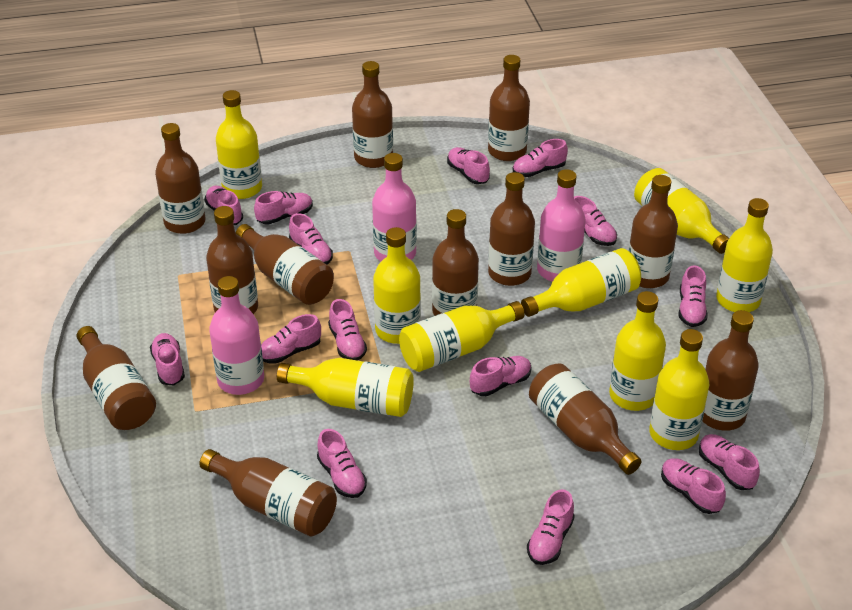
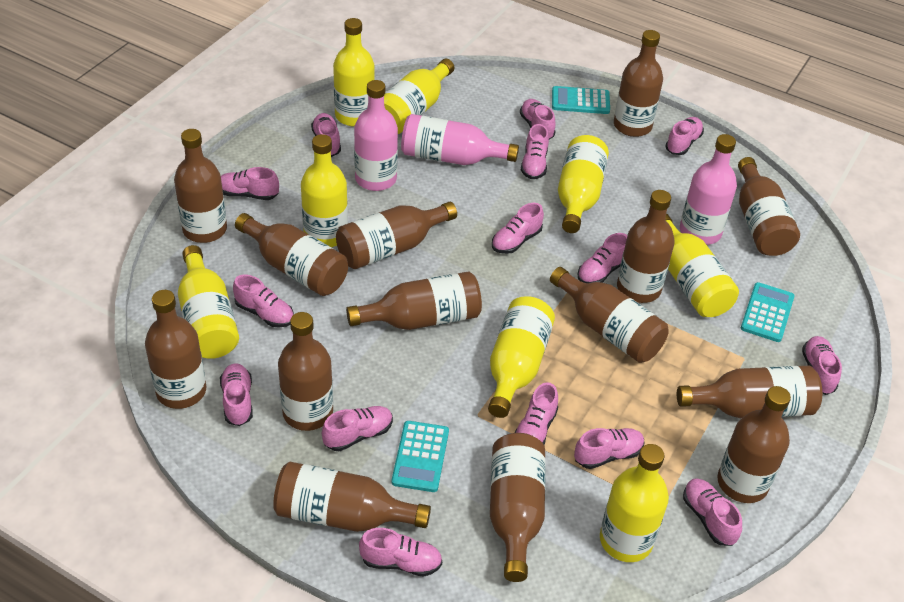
brown bottle: [77,326,156,430] [155,123,205,234] [199,449,337,536] [206,206,258,314] [236,224,334,305] [352,61,393,168] [432,209,479,316] [488,55,530,161] [488,172,535,286] [529,363,642,475] [629,175,678,288] [703,310,759,431] = 12 -> [145,290,207,409] [174,129,227,243] [235,213,348,296] [273,462,431,532] [278,312,333,431] [336,202,457,269] [346,271,482,330] [490,433,546,582] [550,267,669,363] [614,30,663,137] [617,190,675,303] [677,366,822,418] [717,386,791,503] [738,157,800,256] = 14
turquoise calculator: none = 0 -> [392,421,449,492] [552,86,610,114] [741,282,795,342] = 3
yellow bottle: [216,90,262,199] [277,358,414,417] [373,227,421,344] [399,301,525,372] [521,248,641,317] [609,291,666,411] [634,168,729,254] [649,329,709,450] [716,198,773,312] = 9 -> [178,245,239,359] [301,134,348,247] [333,18,375,127] [384,59,454,134] [488,296,555,418] [558,135,609,233] [600,444,669,562] [665,213,739,317] = 8

